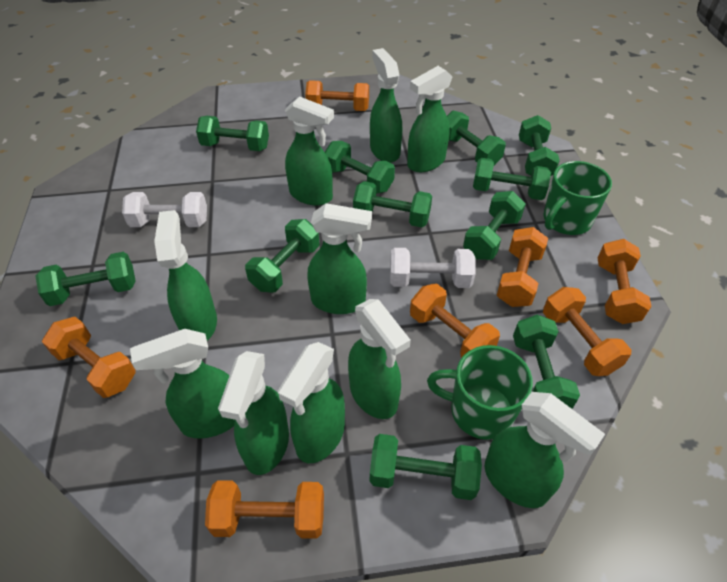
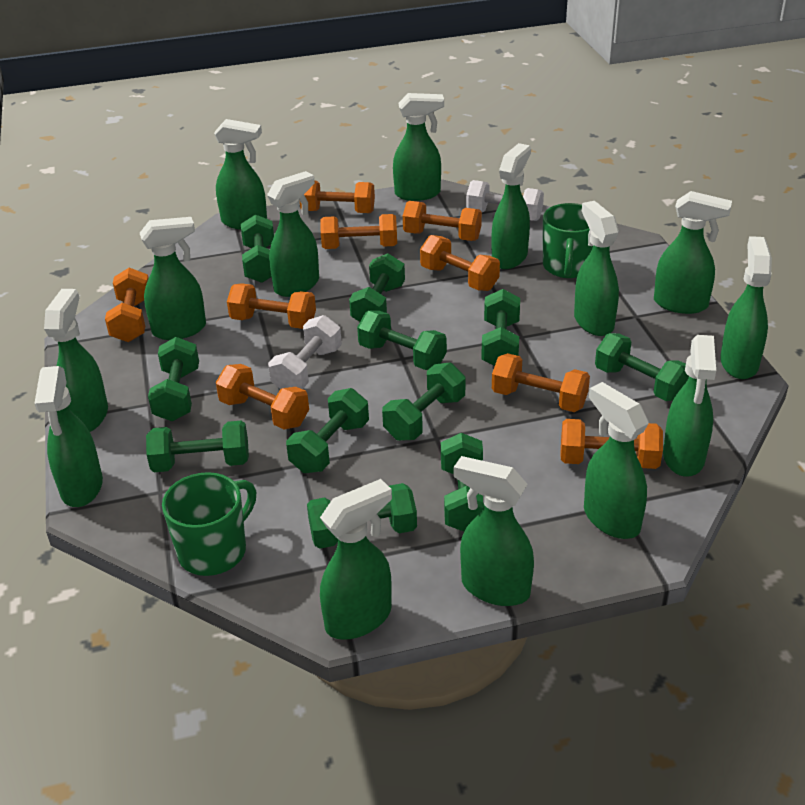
green spray bottle: [130,329,235,439] [154,210,217,341] [218,351,289,475] [278,342,345,463] [285,96,334,206] [307,203,372,314] [348,299,411,419] [370,48,402,163] [407,66,452,172] [485,392,605,508] = 10 -> [34,366,103,507] [44,289,108,432] [140,217,206,340] [214,119,267,230] [267,171,319,297] [320,479,392,640] [393,93,444,201] [454,456,534,606] [491,143,531,269] [574,201,619,336] [584,382,649,539] [654,191,732,314] [663,335,716,477] [720,236,772,379] = 14
orange dumbbell: [42,317,136,398] [205,480,324,539] [305,80,369,111] [410,284,500,358] [497,227,548,307] [543,287,631,376] [597,239,652,324] = 7 -> [105,268,149,342] [216,364,309,429] [227,283,316,329] [300,180,375,213] [320,214,397,249] [403,201,482,241] [420,235,500,291] [492,353,590,412] [560,419,663,469] = 9

